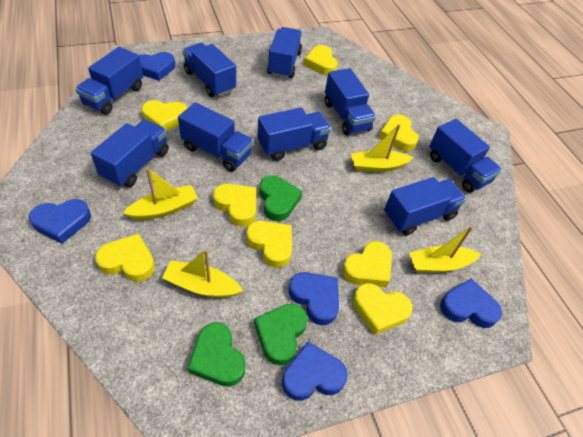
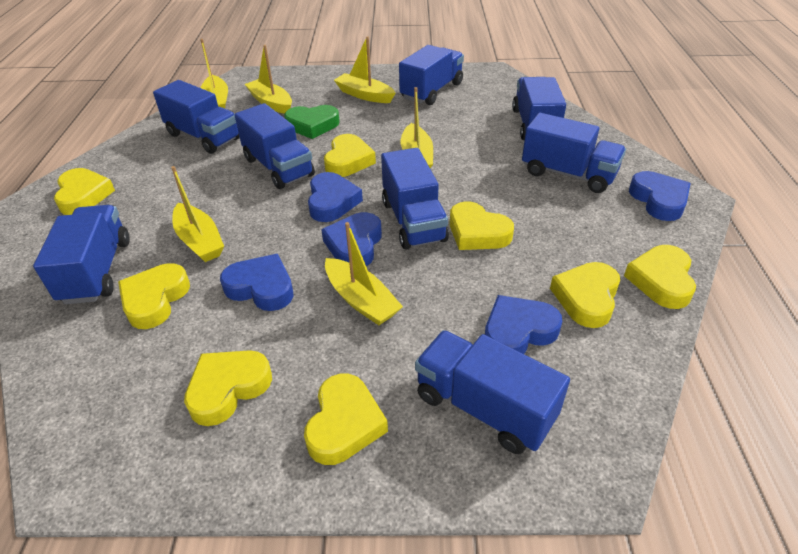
blue truck: [75,47,143,114] [91,119,169,187] [178,102,253,172] [182,43,236,97] [257,107,331,161] [267,27,302,78] [325,68,376,135] [384,177,466,236] [429,119,502,193] = 9 -> [33,205,130,304] [153,80,240,154] [234,103,315,189] [381,148,449,250] [399,45,464,105] [415,330,570,454] [512,77,566,140] [522,113,626,193] = 8
green heart: [188,322,246,387] [254,304,308,365] [259,176,302,221] = 3 -> [284,105,340,139] = 1
yellow boat: [123,168,198,220] [162,249,243,297] [351,124,413,172] [409,226,481,273] = 4 -> [171,166,224,262] [200,39,228,108] [245,45,292,114] [325,222,403,325] [334,36,395,103] [401,87,433,168] = 6

